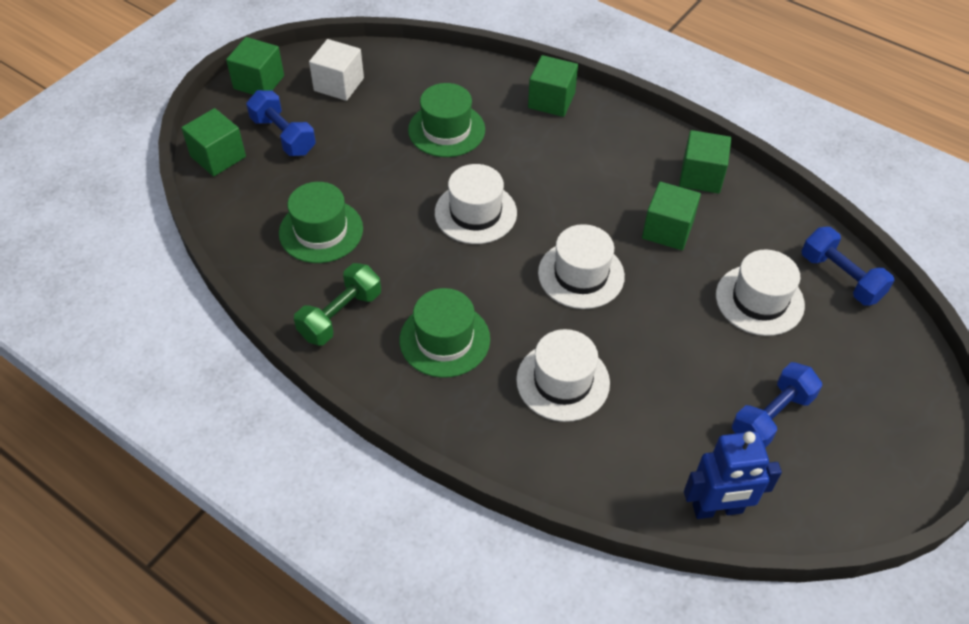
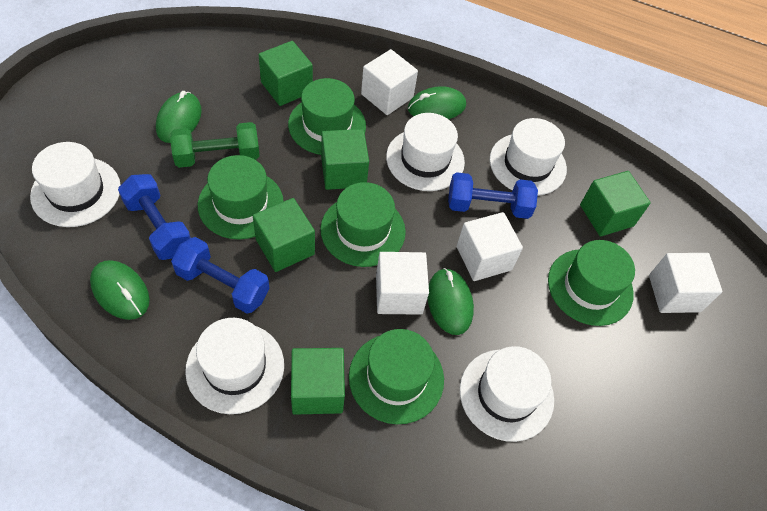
blue robot: [684,431,782,519] = 1 -> none = 0
green hat: [279,182,363,263] [399,288,490,378] [408,83,485,157] = 3 -> [198,155,284,240] [288,78,366,155] [320,182,406,267] [349,329,444,424] [548,240,635,326] = 5
green mouse: none = 0 -> [90,260,150,320] [156,91,202,143] [408,86,466,119] [428,268,474,335] = 4
white cube: [309,39,364,101] = 1 -> [361,49,418,115] [376,252,429,315] [457,212,523,281] [649,253,723,313] = 4
white hat: [435,164,517,244] [516,329,610,422] [538,224,625,309] [716,250,805,336] = 4 -> [30,142,121,227] [185,318,284,414] [386,113,465,191] [460,346,554,442] [490,118,567,196] = 5

